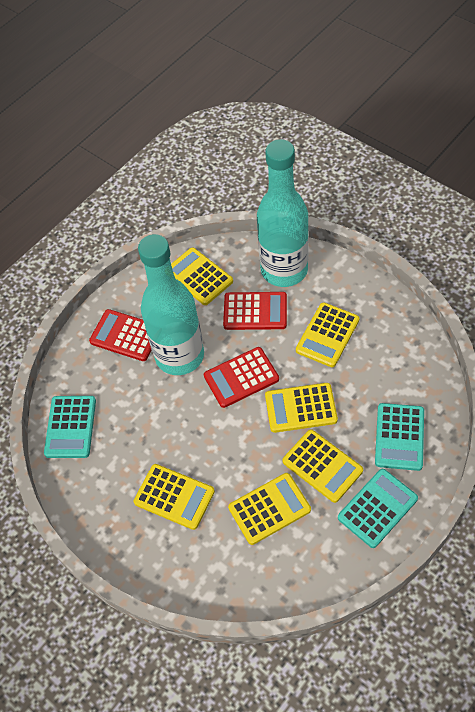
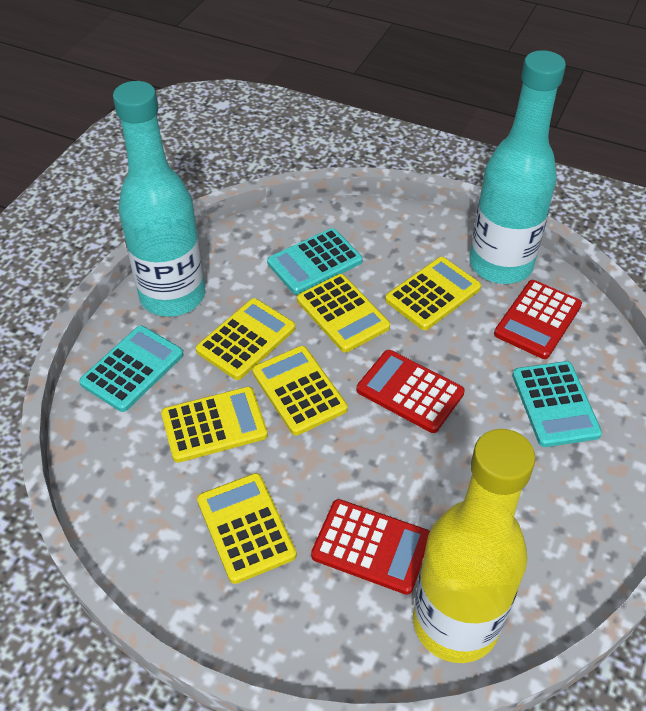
yellow bottle: none = 0 -> [413,429,536,663] = 1

